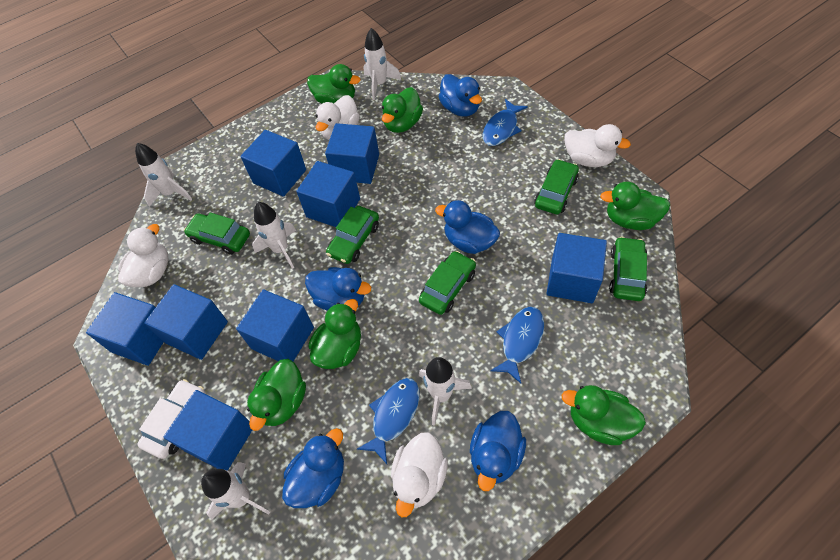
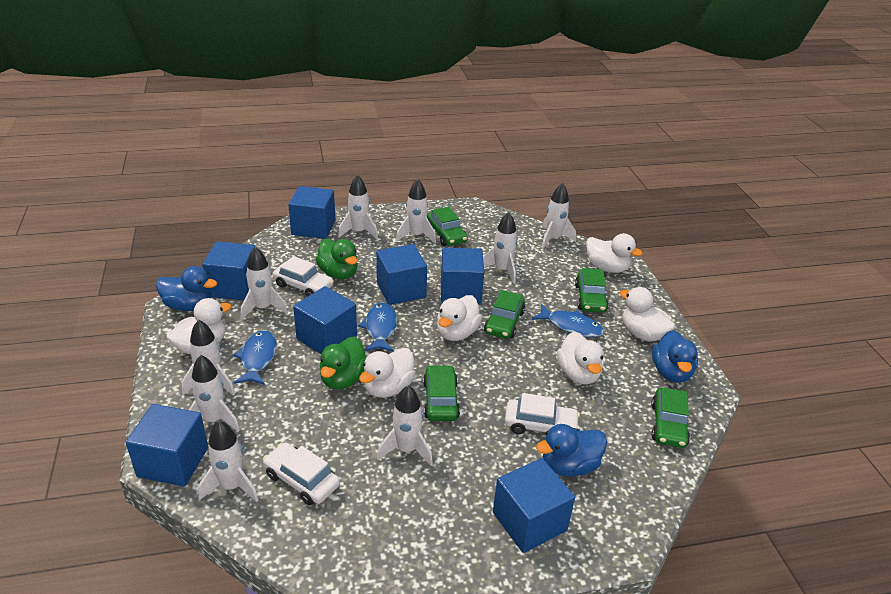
blue cube: [86,292,164,366] [144,284,228,360] [164,390,252,471] [236,289,314,361] [240,130,306,197] [296,161,360,227] [325,123,379,184] [546,233,607,303] = 8 -> [126,404,208,487] [202,241,255,300] [288,186,335,239] [293,286,357,354] [376,244,427,305] [441,248,484,304] [493,458,575,553] = 7
blue duck: [282,428,344,508] [305,267,371,311] [435,200,500,254] [439,74,482,117] [470,411,526,491] = 5 -> [156,266,217,311] [536,424,607,476] [652,330,698,383] = 3
green duck: [247,359,306,431] [307,64,361,103] [309,299,361,369] [382,87,423,133] [561,385,646,445] [600,182,670,230] = 6 -> [315,239,358,279] [320,337,367,390] = 2
white car: [138,379,206,459] = 1 -> [263,442,340,505] [273,256,334,297] [505,393,580,434] = 3
white duck: [118,224,169,287] [316,95,360,140] [391,432,448,517] [564,124,631,167] = 4 -> [166,298,231,354] [359,348,416,398] [437,295,482,341] [557,331,604,385] [586,233,643,273] [620,287,675,342] = 6
white rocket: [135,143,192,207] [201,462,270,520] [252,202,296,269] [363,28,401,100] [419,357,472,426] = 5 -> [182,320,235,396] [189,355,240,432] [198,421,259,503] [241,247,288,320] [338,175,378,239] [377,385,433,466] [396,179,436,243] [483,212,518,284] [541,183,576,249] = 9

